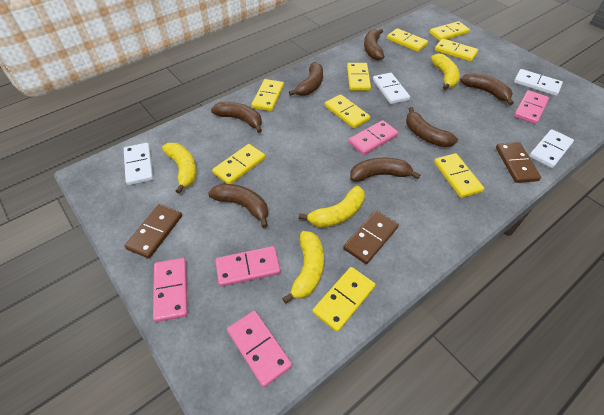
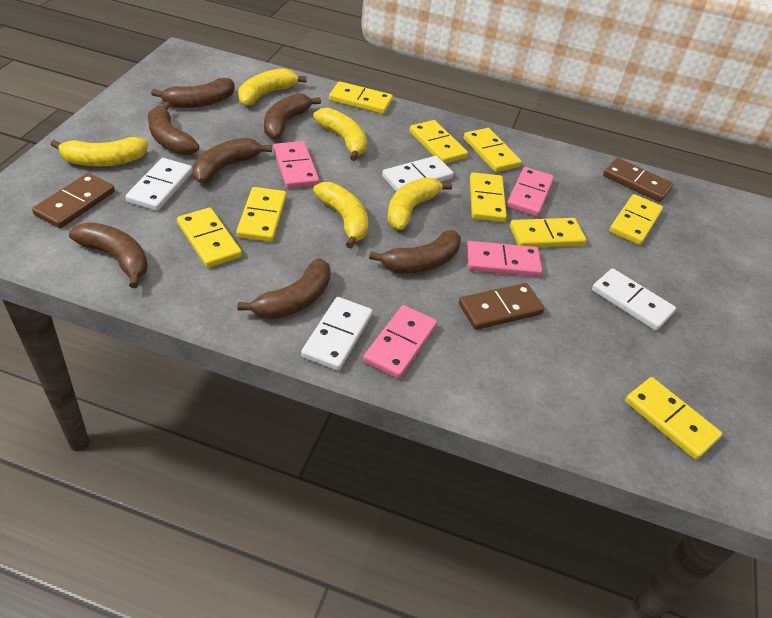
pink domino: [153,258,188,322] [215,246,281,287] [227,311,292,387] [348,120,398,155] [514,90,549,124] = 5 -> [273,141,319,189] [363,305,437,379] [466,241,542,277] [507,167,554,217] = 4
yellow banana: [162,143,196,194] [282,231,324,304] [299,186,365,228] [431,54,460,90] = 4 -> [50,137,148,167] [238,68,307,106] [313,108,367,161] [313,182,368,249] [387,177,452,230] = 5

